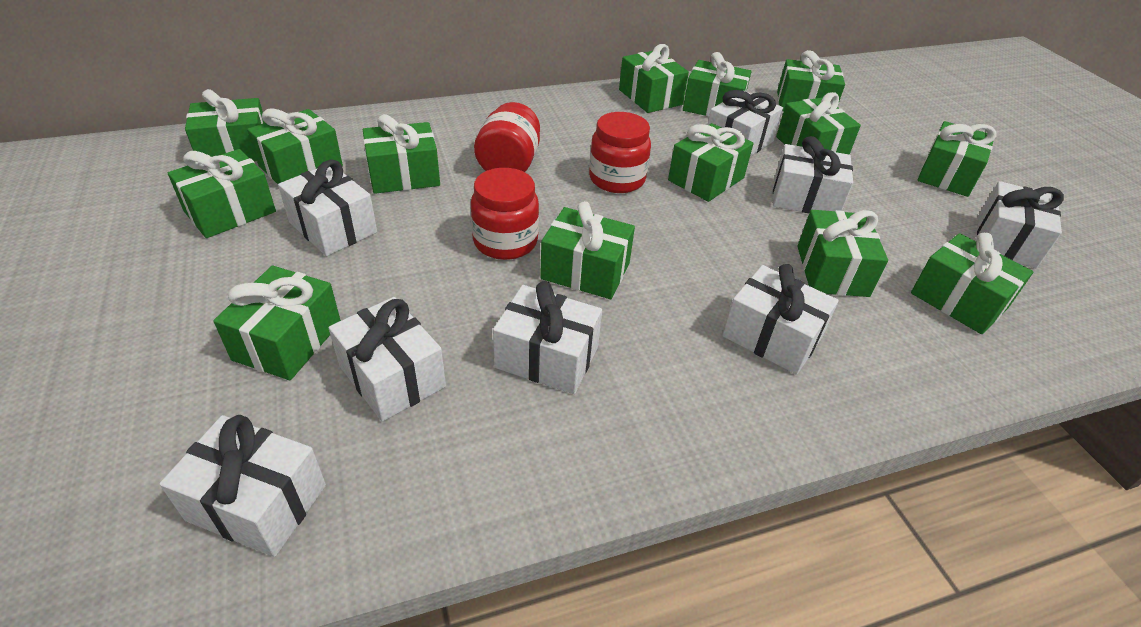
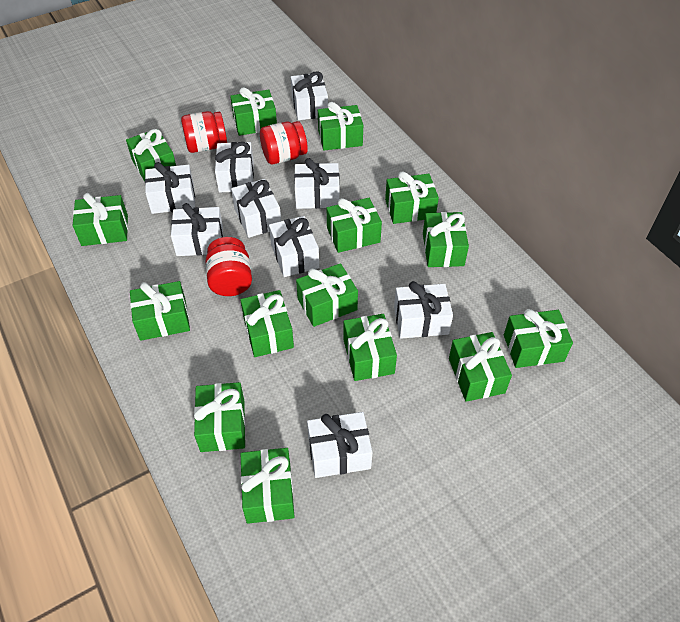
green gift: [168,149,276,238] [185,89,265,161] [213,266,341,380] [247,108,343,184] [363,114,440,194] [540,201,635,299] [619,44,689,113] [668,123,754,202] [683,52,751,117] [776,92,861,155] [777,50,845,111] [797,210,888,297] [911,232,1033,334] [918,121,996,197] = 14 -> [73,193,128,246] [126,129,176,181] [130,281,190,341] [194,382,245,452] [230,87,277,136] [241,290,294,357] [241,448,295,524] [296,263,358,327] [318,102,363,150] [327,198,382,253] [343,314,397,381] [385,171,439,224] [423,212,469,267] [449,332,512,402] [504,309,573,368] = 15
white gift: [160,415,326,557] [278,160,377,256] [328,297,446,422] [493,281,602,394] [707,90,783,157] [722,264,839,375] [773,136,853,213] [977,181,1064,268] = 8 -> [145,162,195,214] [171,203,223,256] [215,142,254,192] [231,179,281,238] [269,216,319,277] [291,72,328,120] [294,158,339,209] [307,412,372,478] [394,281,453,339] = 9

